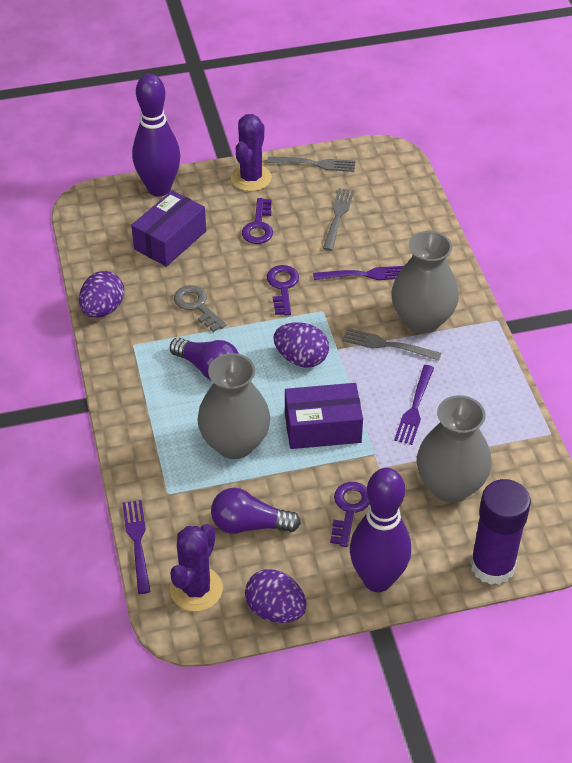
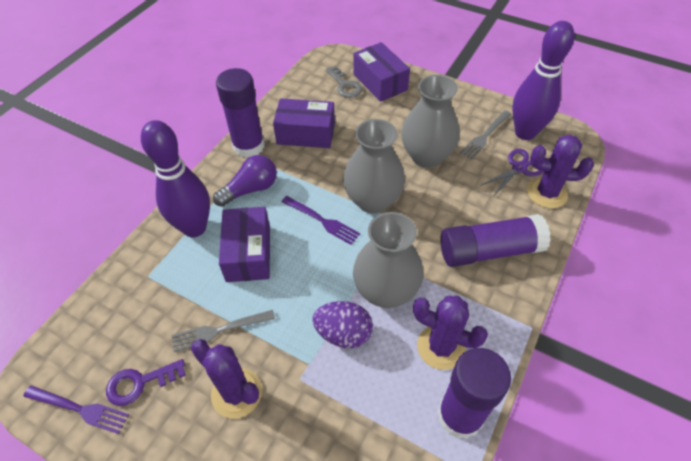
grey fork: [267,157,355,172] [323,188,354,251] [342,328,441,360] = 3 -> [172,310,275,352] [460,111,512,159] = 2
purple box: [131,190,206,267] [285,383,363,449] = 2 -> [219,207,270,282] [273,98,335,148] [354,42,410,102] = 3
purple cactus: [170,524,223,611] [231,114,272,191] = 2 -> [191,339,262,418] [413,296,488,370] [527,134,594,208] = 3
purple egg: [79,271,124,318] [245,569,307,623] [273,322,329,368] = 3 -> [313,301,373,348] = 1
purple fork: [122,500,151,594] [313,266,404,280] [394,365,434,445] = 3 -> [23,386,129,434] [281,196,360,245] = 2
purple glue stick: [470,479,531,585] = 1 -> [216,68,264,158] [438,348,511,439] [440,214,551,267] = 3
purple key: [242,198,273,244] [267,265,299,315] [330,482,370,547] = 3 -> [106,359,186,406] = 1
purple light bulb: [170,337,239,381] [211,488,301,534] = 2 -> [213,155,277,207] = 1
purple scissors: none = 0 -> [480,149,544,195] = 1

